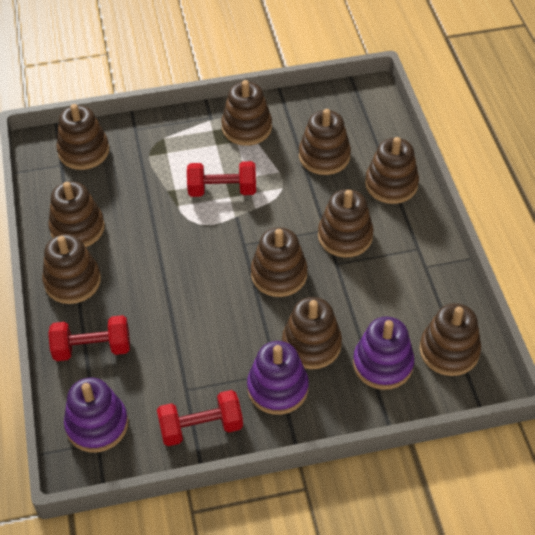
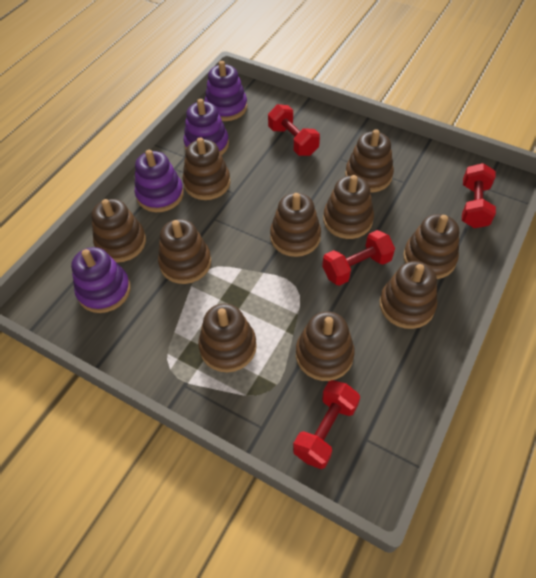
purple stacking toy: [64,377,128,452] [247,341,309,415] [353,317,414,390] = 3 -> [71,247,131,313] [135,150,184,212] [184,99,229,155] [205,61,247,121] = 4
red dumbbell: [48,315,130,361] [157,390,243,446] [187,161,256,197] = 3 -> [268,104,320,156] [293,380,360,469] [322,230,395,286] [462,163,496,228] = 4

